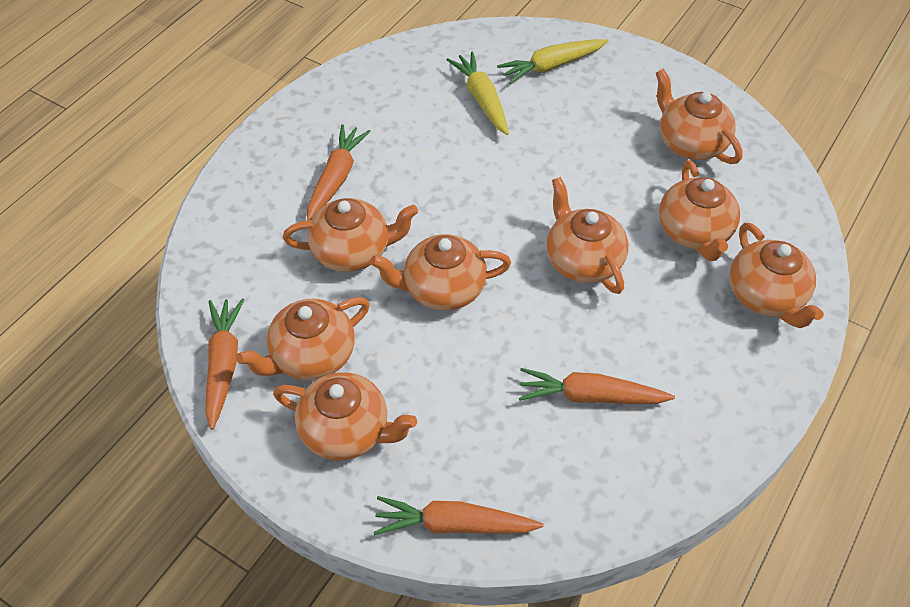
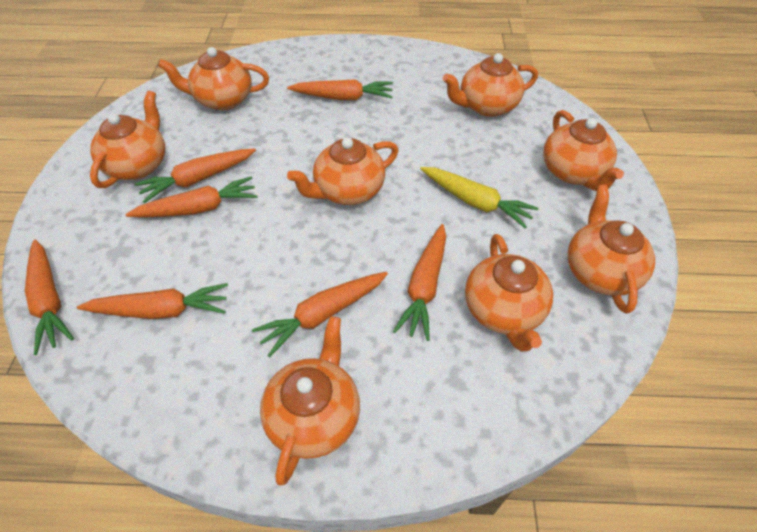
orange carrot: [205,299,244,430] [307,124,371,220] [373,496,544,535] [519,368,675,404] = 4 -> [25,240,74,355] [77,283,228,319] [125,176,257,218] [134,149,256,203] [252,272,388,358] [287,79,393,100] [393,224,446,341] = 7
yellow carrot: [447,51,509,135] [497,39,608,84] = 2 -> [420,167,539,229] = 1

